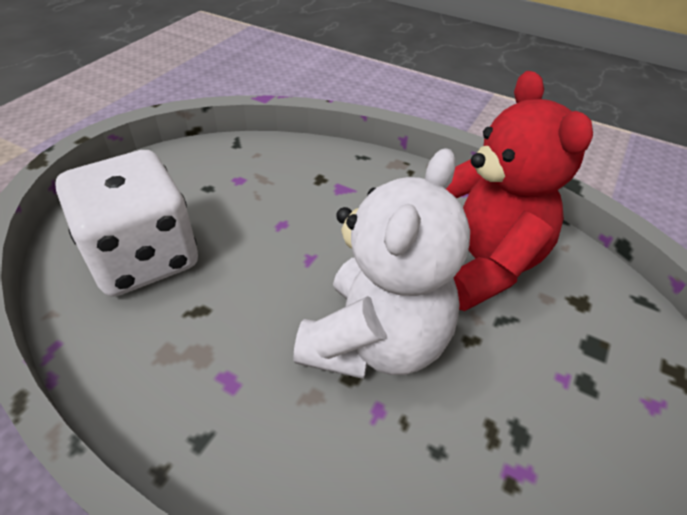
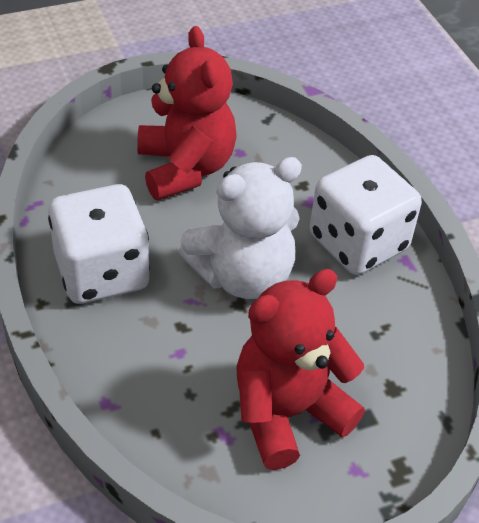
red teddy bear: [446,71,593,311] = 1 -> [137,26,237,200] [236,269,365,470] = 2
white dice: [55,150,198,297] = 1 -> [48,184,150,304] [310,155,422,275] = 2

